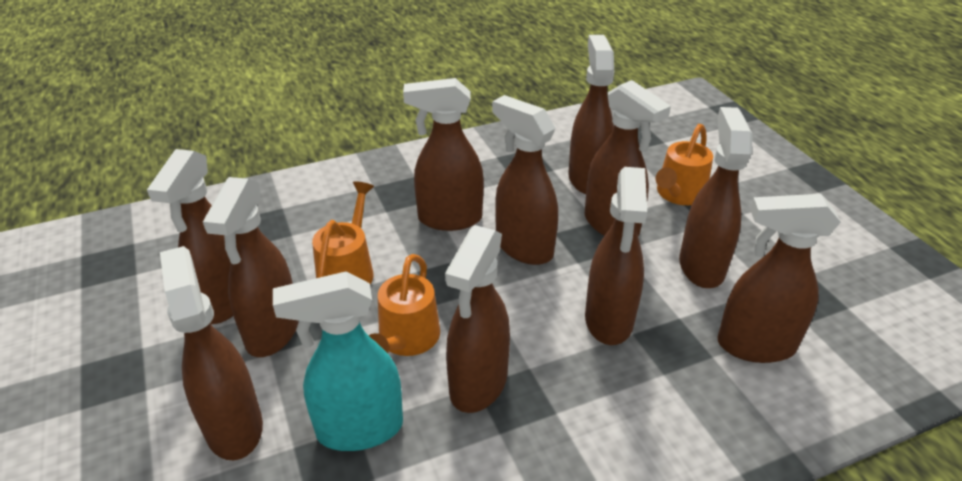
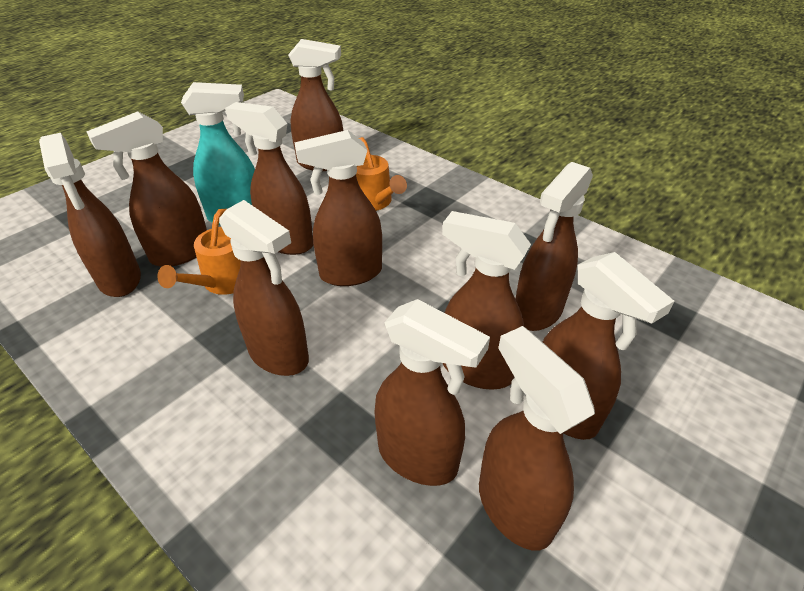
orange watering can: [312,181,374,284] [368,254,440,356] [656,124,713,205] = 3 -> [157,209,241,295] [356,137,407,211] = 2

